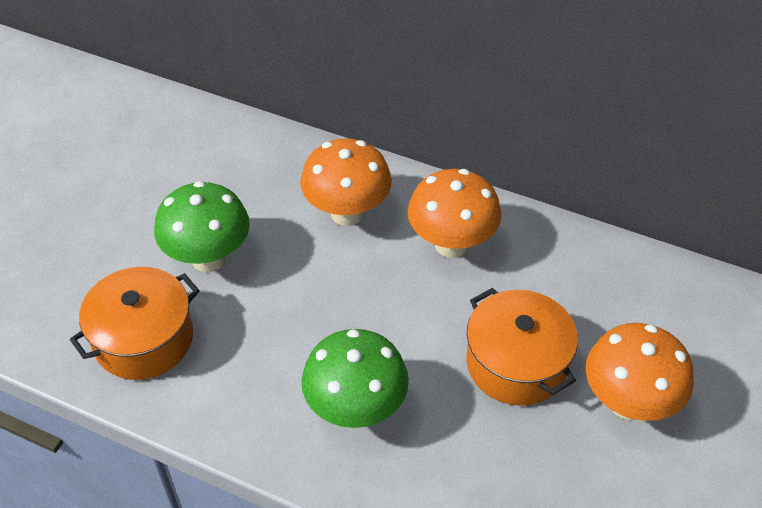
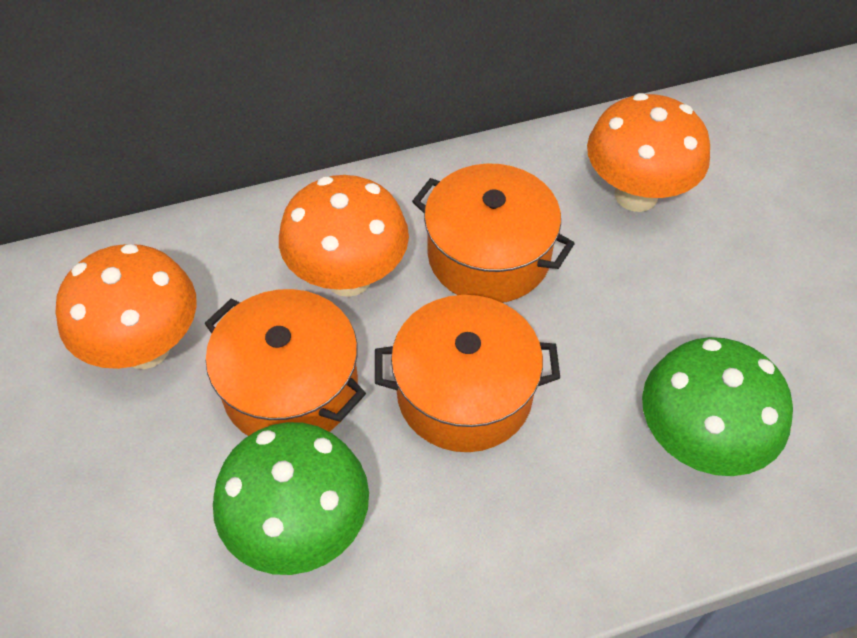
orange pot: [70,267,200,380] [466,288,578,406] = 2 -> [205,289,366,436] [375,295,560,452] [412,164,575,303] = 3

